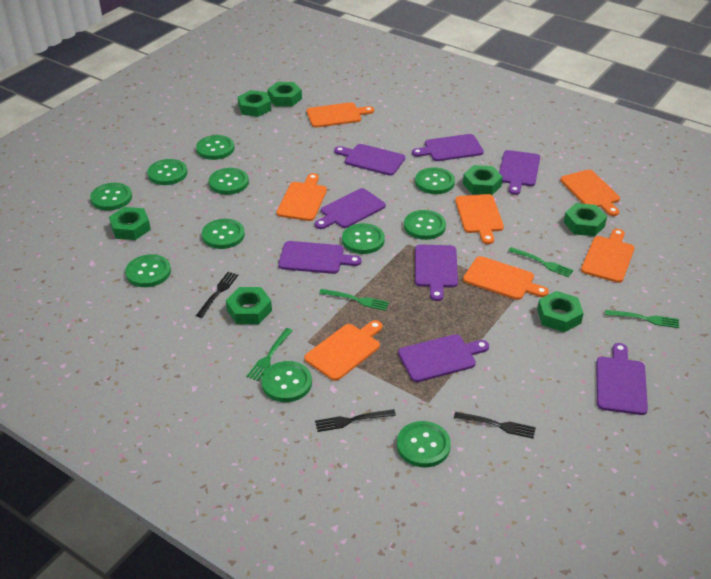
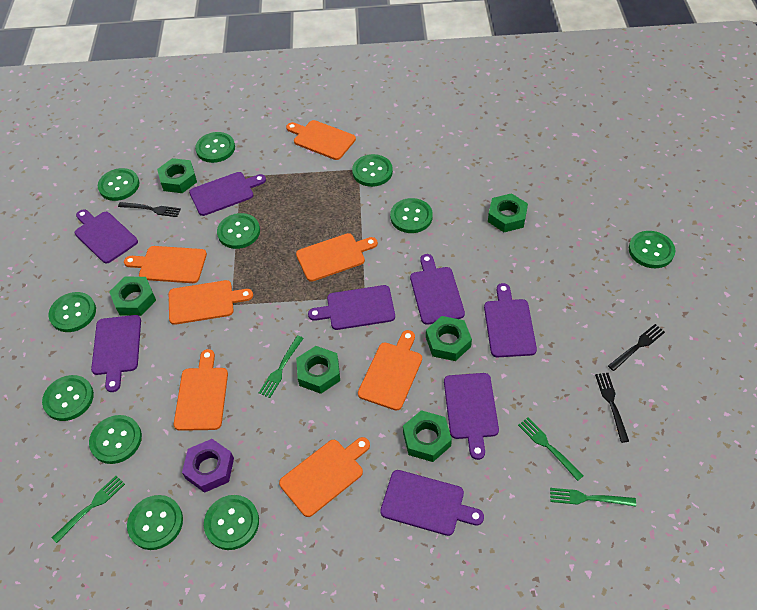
green nut: [109,207,151,240] [226,287,272,324] [238,90,271,117] [267,82,302,107] [463,165,503,195] [537,291,584,332] [564,203,607,236] = 7 -> [109,276,156,316] [157,158,197,193] [296,346,340,394] [403,410,452,462] [426,316,472,361] [488,193,528,232] = 6
purple nut: none = 0 -> [182,439,234,493] = 1

